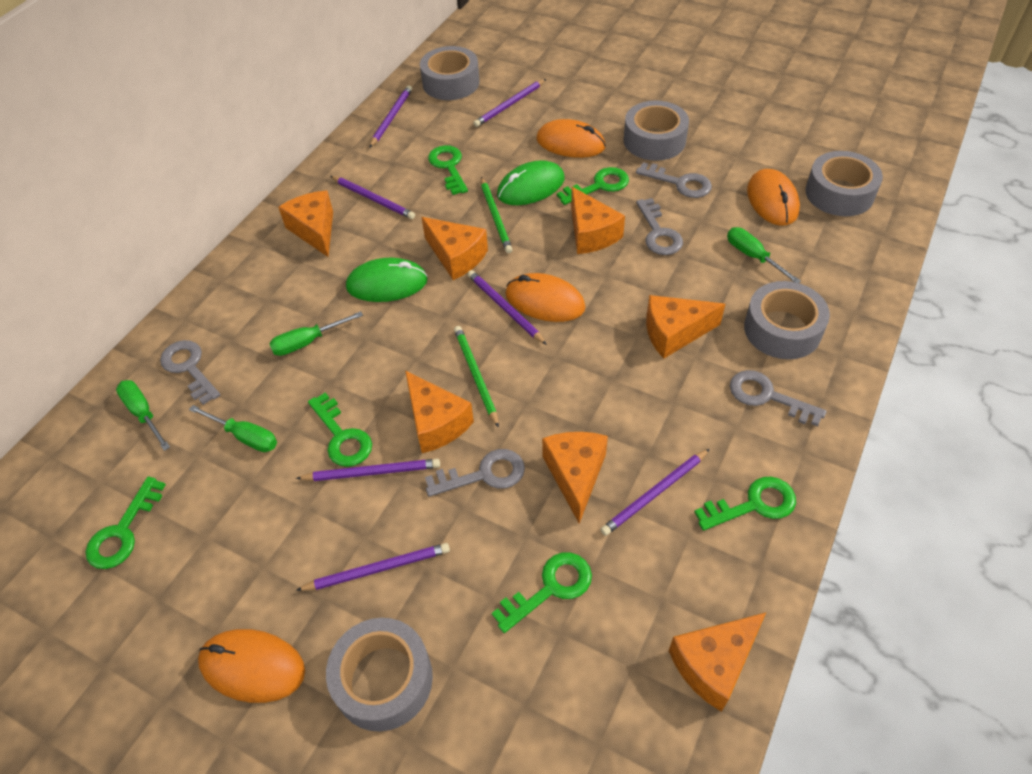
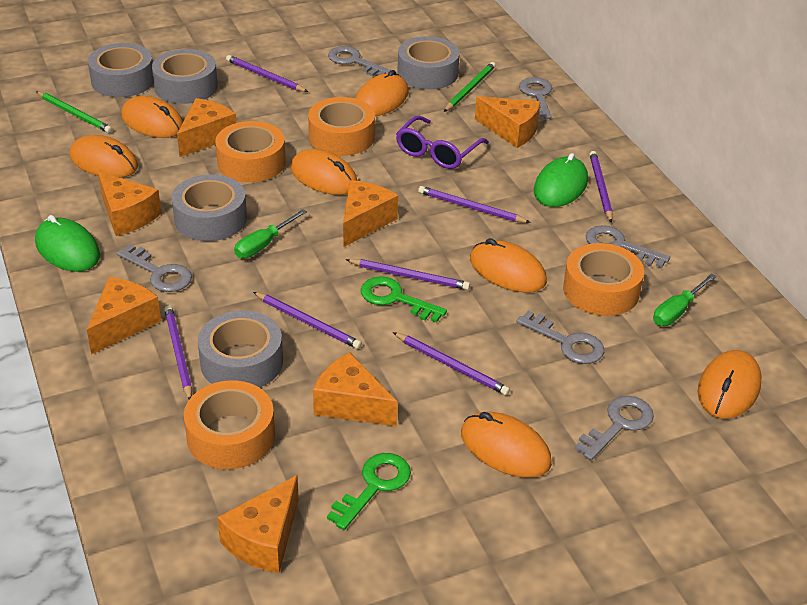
green key: [85,477,166,569] [308,393,372,467] [428,145,468,195] [492,552,592,633] [557,167,629,205] [695,477,796,531] = 6 -> [327,453,411,530] [361,276,447,323] = 2
green screwdriver: [116,380,170,451] [189,405,277,452] [269,311,363,356] [727,227,801,283] = 4 -> [234,209,307,258] [653,274,716,326] = 2
grey key: [160,340,220,405] [425,449,525,497] [636,162,712,198] [636,198,683,255] [730,370,826,426] = 5 -> [117,244,192,292] [328,46,391,76] [516,311,604,364] [519,77,552,119] [575,396,654,461] [586,225,670,268] = 6
orange mouse: [198,629,305,703] [506,273,586,322] [536,119,606,158] [747,169,800,226] = 4 -> [69,135,138,178] [121,96,183,138] [290,149,357,195] [355,70,409,116] [461,412,552,478] [470,238,547,293] [698,350,761,419] = 7
orange tape: none = 0 -> [184,380,275,469] [215,121,286,183] [308,97,375,156] [563,243,644,316] = 4
purple glasses: none = 0 -> [396,116,489,169] = 1

